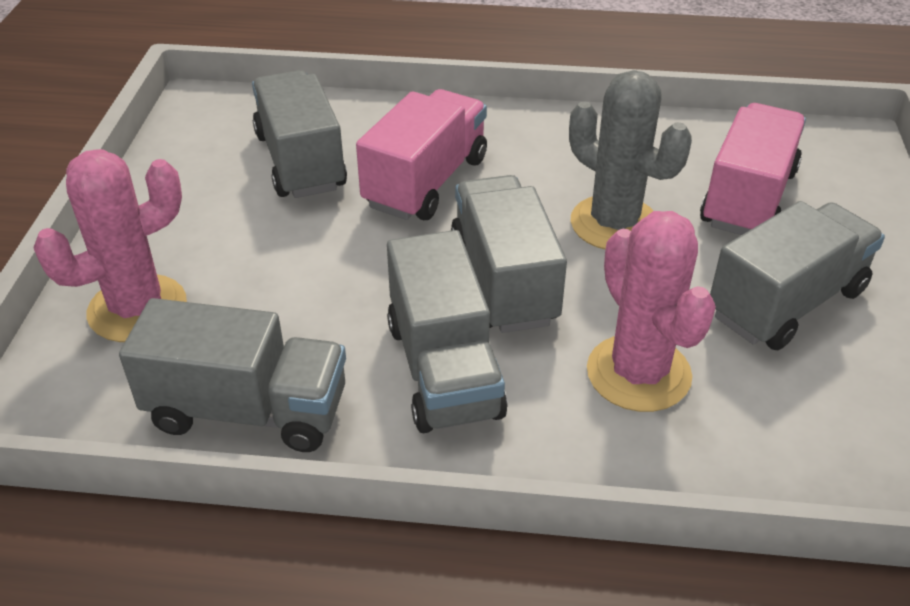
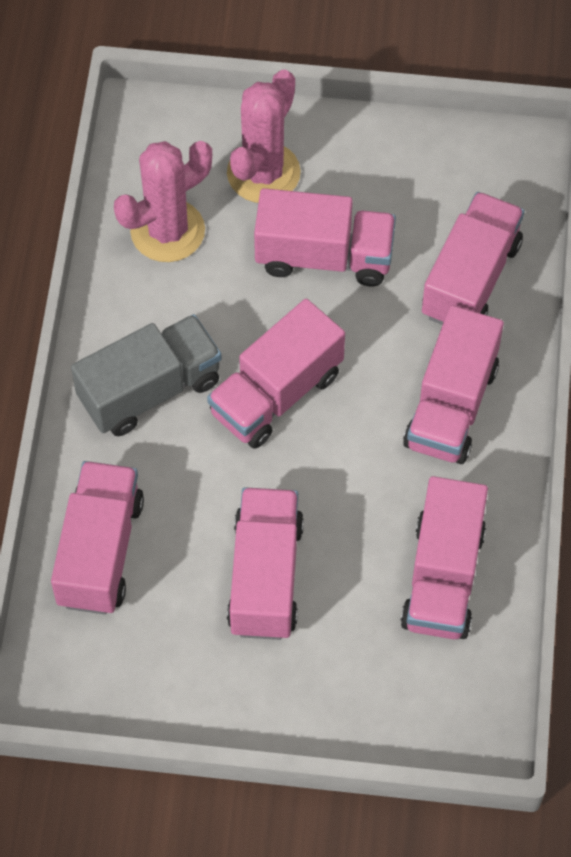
grey cactus: [569,70,692,250] = 1 -> none = 0
grey truck: [119,298,346,452] [252,70,347,198] [387,230,508,433] [451,175,567,333] [710,201,885,350] = 5 -> [71,314,222,436] = 1
pink truck: [356,89,487,220] [700,103,806,235] = 2 -> [51,461,144,614] [207,299,345,449] [227,487,304,640] [254,188,396,286] [400,476,488,639] [403,305,504,464] [422,192,524,325] = 7

